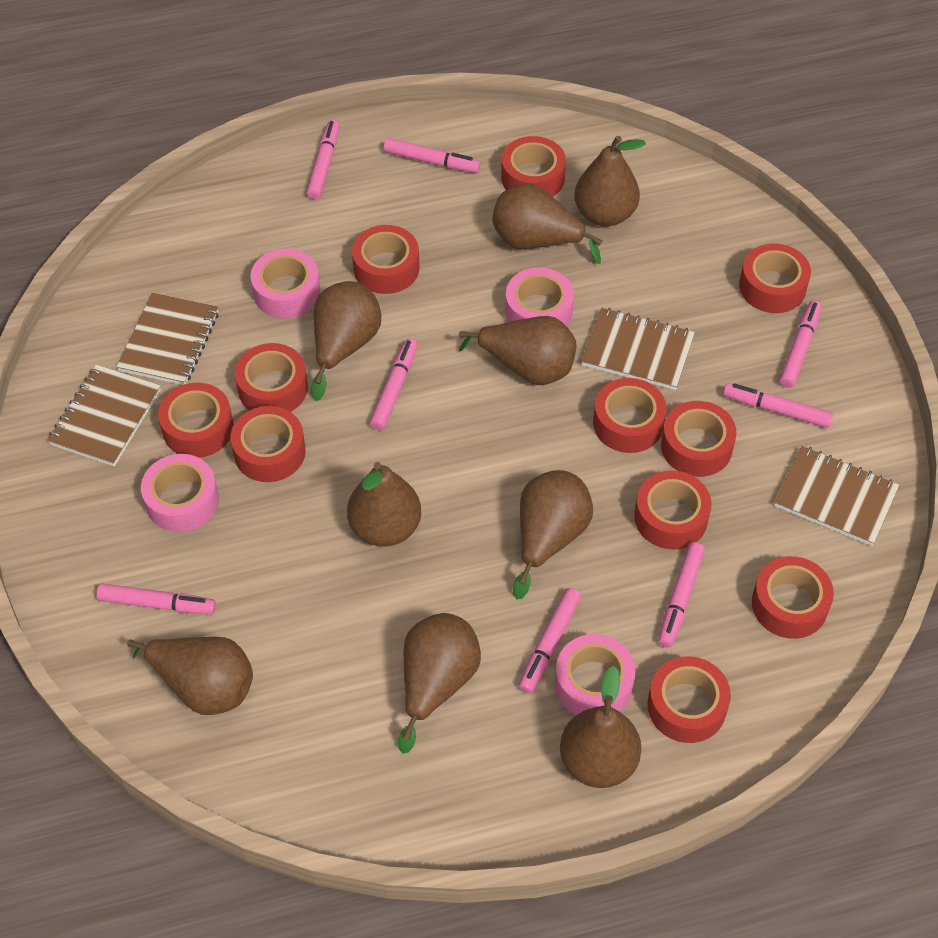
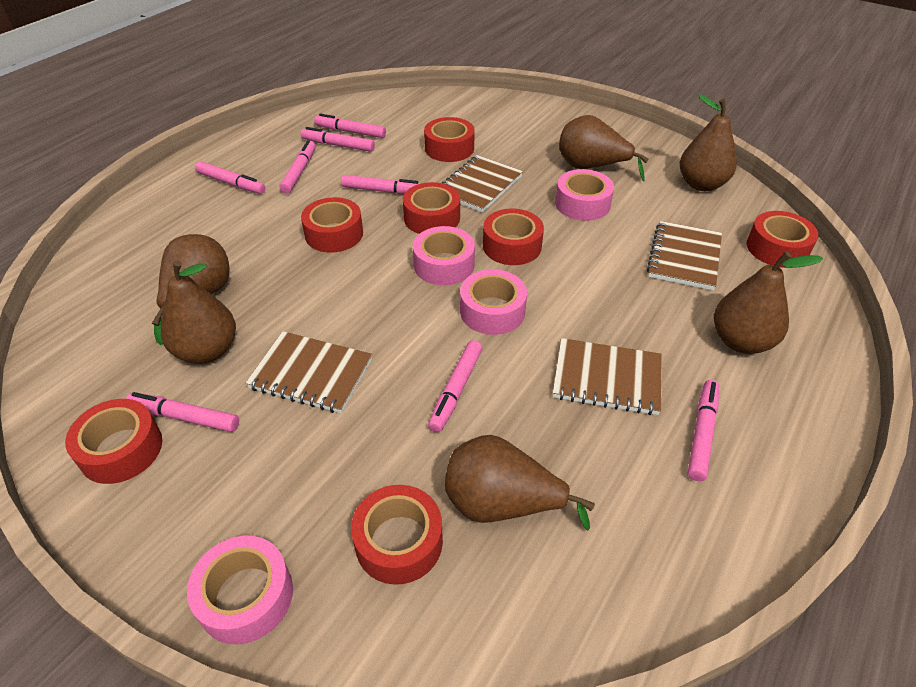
brown pear: [127,637,253,715] [311,281,381,401] [347,462,421,547] [398,613,481,753] [459,316,576,385] [493,183,603,264] [513,470,593,599] [560,666,641,788] [574,136,646,226] = 9 -> [152,234,230,345] [161,260,236,364] [445,435,595,530] [559,115,649,181] [680,94,737,191] [714,251,823,354] = 6
red tape: [158,383,234,458] [230,406,306,482] [235,343,308,412] [352,225,420,294] [501,136,566,197] [593,378,667,453] [634,470,711,550] [647,656,731,743] [661,401,736,477] [739,243,811,313] [752,556,834,639] = 11 -> [65,399,162,484] [301,197,363,253] [351,485,443,585] [403,182,460,234] [424,117,475,162] [483,209,544,265] [747,211,818,268] = 7

